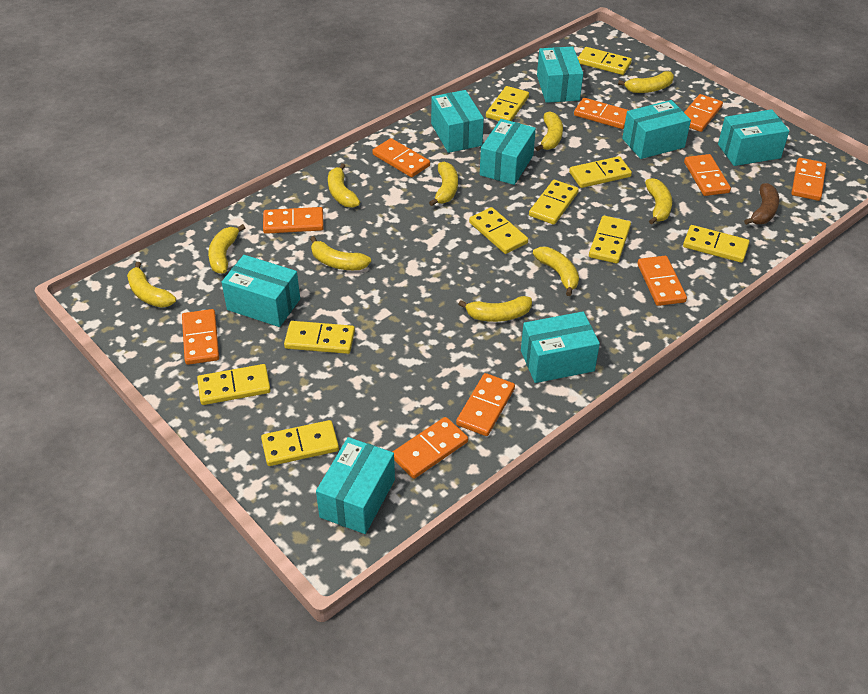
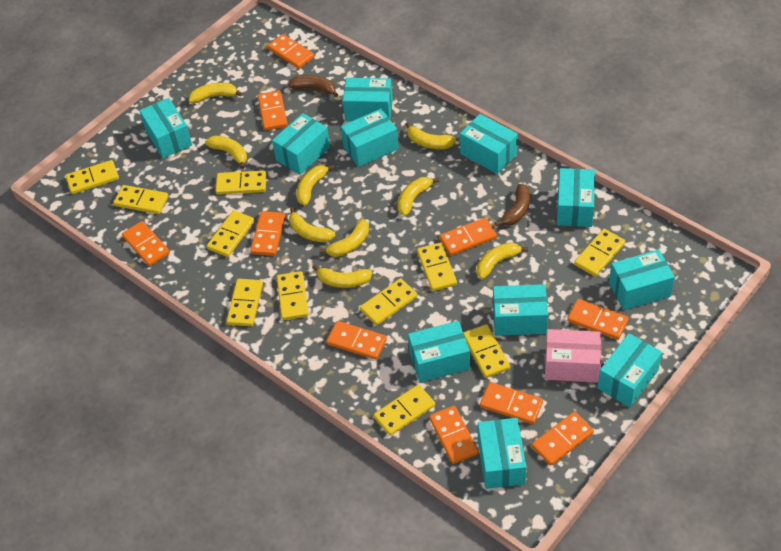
brown banana: [744,183,779,225] = 1 -> [288,75,338,97] [495,184,530,226] = 2
pink box: none = 0 -> [545,329,602,383] = 1
turquoise box: [222,255,300,327] [316,437,395,534] [431,90,484,153] [480,119,536,185] [521,311,600,383] [537,46,583,103] [622,100,691,159] [718,109,789,166] = 8 -> [139,98,192,158] [272,113,330,175] [341,109,399,167] [343,78,393,121] [408,321,470,383] [460,114,518,174] [478,418,526,489] [493,284,548,336] [557,168,595,227] [597,333,662,408] [609,249,675,310] = 11
yellow banana: [127,262,176,308] [208,224,245,274] [310,236,371,270] [328,163,360,208] [429,162,458,206] [458,296,532,322] [533,247,579,296] [535,112,563,151] [618,71,674,93] [645,178,672,225] = 10 -> [189,83,242,103] [205,136,247,169] [289,207,336,242] [297,165,334,206] [313,265,372,288] [320,219,369,257] [398,177,439,216] [405,122,456,149] [477,242,528,279] = 9
yellow domino: [197,364,271,405] [261,420,339,466] [284,321,355,354] [469,207,528,254] [486,86,529,121] [529,180,579,225] [569,156,632,188] [578,47,632,75] [589,216,631,264] [683,225,750,263] = 10 -> [66,160,119,194] [114,185,168,214] [207,210,254,257] [216,171,267,195] [227,279,263,326] [277,271,309,320] [360,278,417,325] [374,385,435,436] [417,242,457,291] [464,324,510,378] [574,229,625,277] = 11

